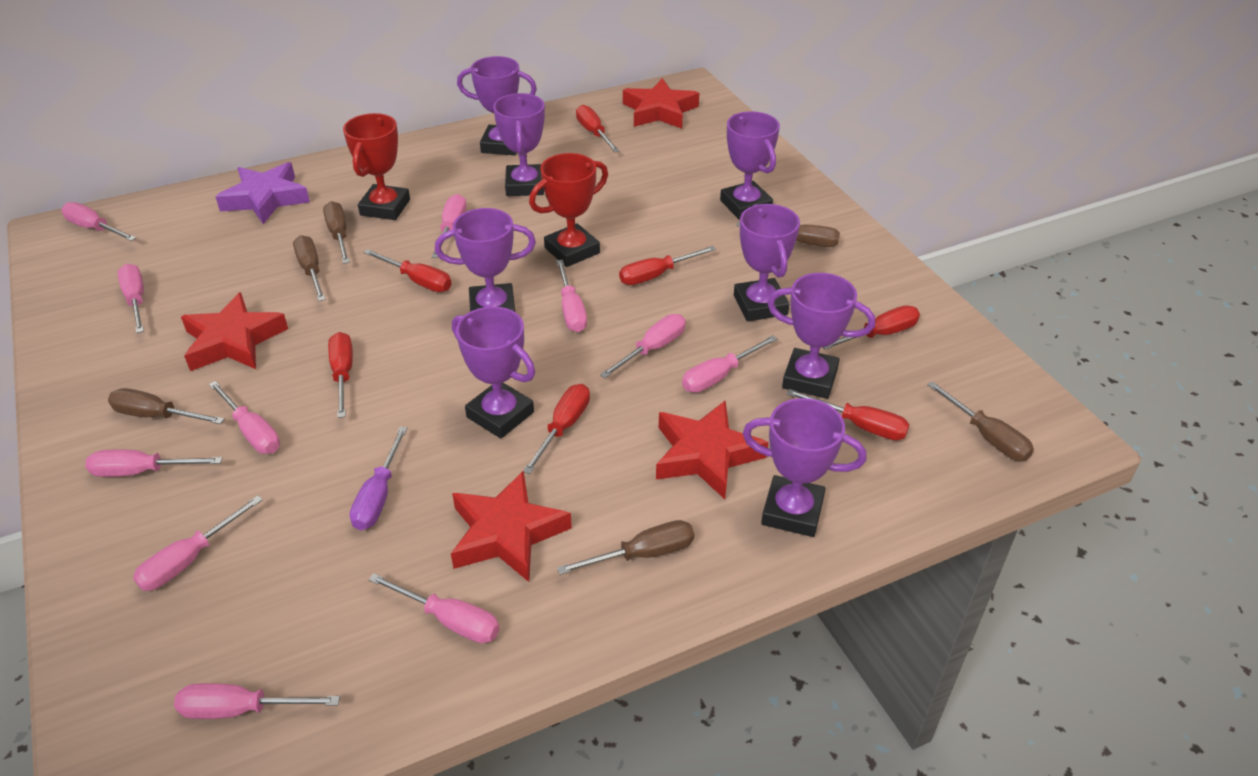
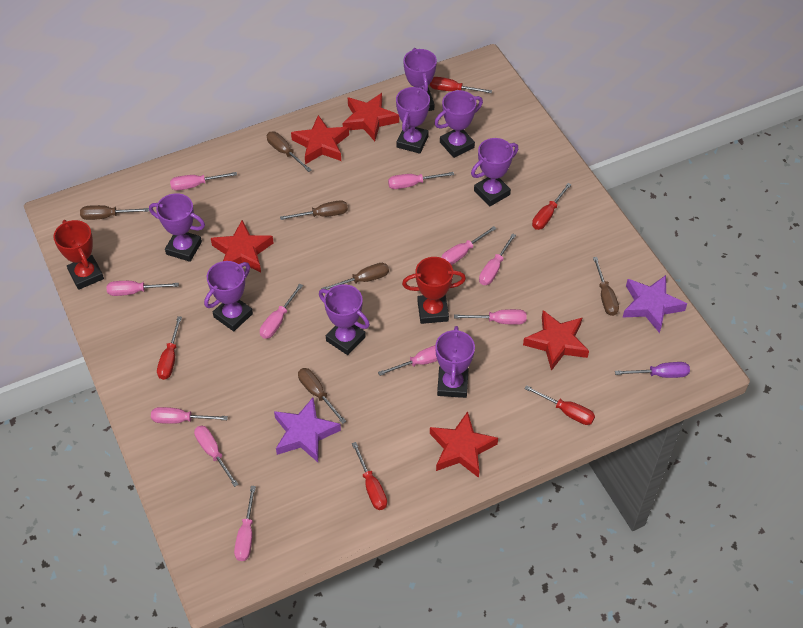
purple star: [216,162,310,224] = 1 -> [274,398,341,462] [622,275,687,333] = 2
red screwdriver: [328,332,353,418] [364,249,452,292] [524,384,590,474] [576,105,620,152] [619,246,716,285] [786,389,910,440] [822,305,920,350] = 7 -> [157,316,182,380] [352,442,387,510] [430,77,492,93] [524,385,595,425] [532,183,571,230] = 5
red star: [181,292,288,371] [451,470,572,582] [623,78,699,129] [656,400,768,499] = 4 -> [211,220,274,272] [291,115,349,164] [343,93,399,141] [430,411,498,478] [523,310,589,371] = 5

